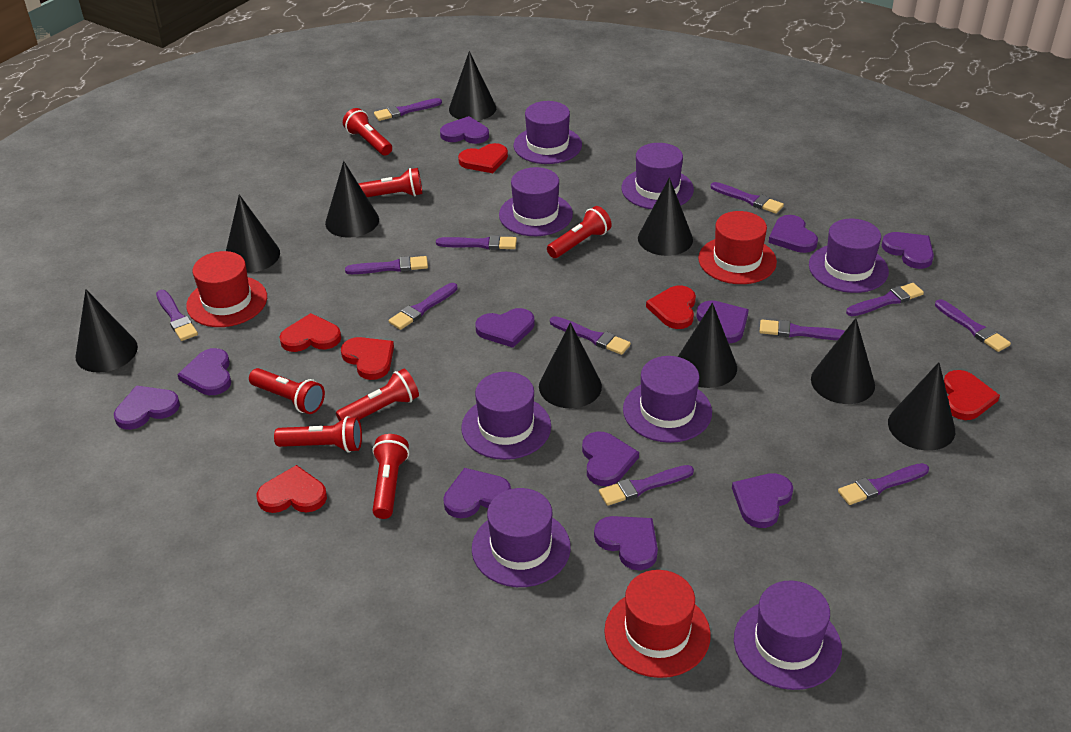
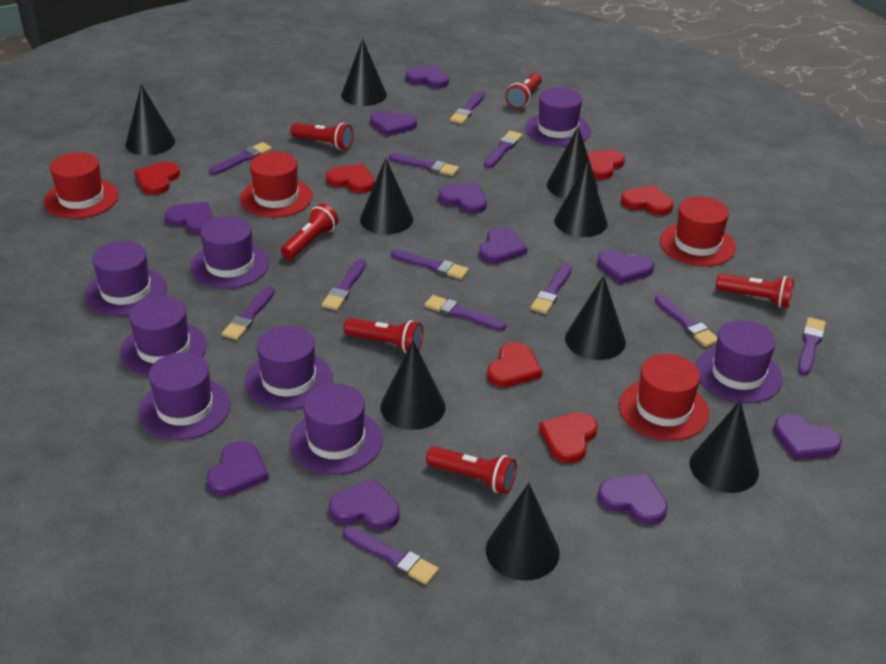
purple heart: [114,385,180,430] [177,348,231,395] [440,116,489,144] [443,468,511,518] [475,308,535,348] [582,431,639,486] [594,516,658,570] [696,300,749,344] [732,473,793,528] [768,215,818,253] [882,232,934,269] = 11 -> [165,202,214,234] [206,441,269,496] [329,478,400,530] [370,110,417,136] [406,65,449,88] [439,183,487,214] [479,227,527,264] [597,250,654,284] [598,473,668,525] [773,414,842,460] = 10
red flashlight: [249,368,325,414] [274,416,362,453] [336,369,419,422] [343,108,392,156] [358,168,422,197] [372,434,409,519] [547,206,612,258] = 7 -> [281,204,338,260] [291,123,353,150] [343,318,423,353] [426,446,517,494] [505,73,542,109] [716,274,794,308] = 6
red hat: [186,251,267,327] [604,570,711,678] [698,211,777,284] = 3 -> [44,152,119,219] [240,152,313,218] [619,354,709,441] [660,197,736,266] = 4

